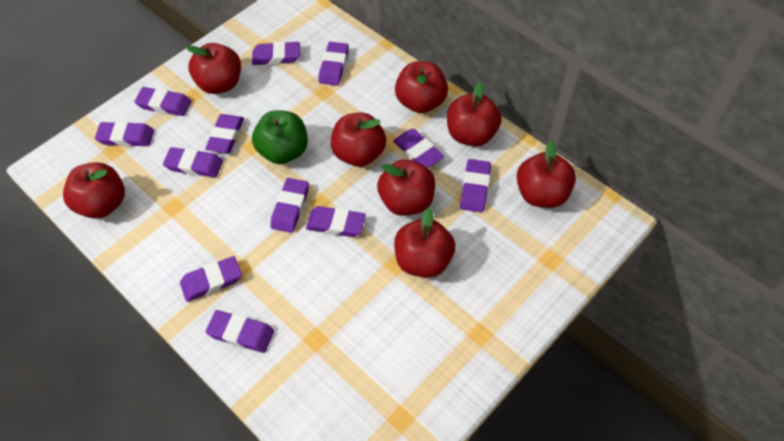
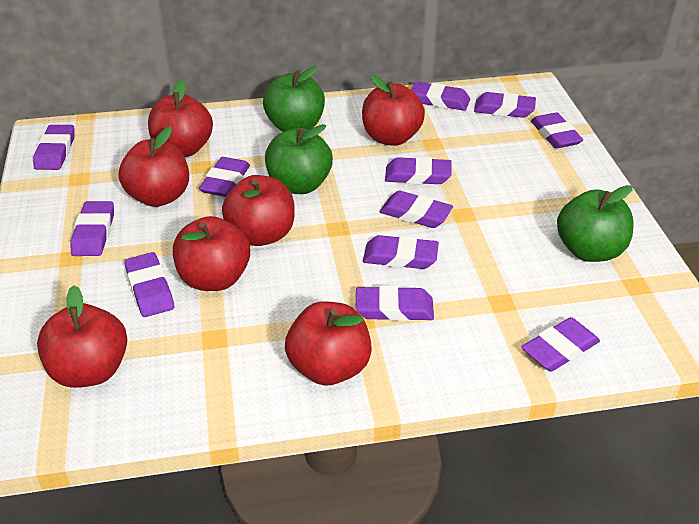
green apple: [252,110,308,164] = 1 -> [263,66,325,132] [265,124,333,194] [557,185,634,262] = 3
red apple: [63,162,125,219] [186,43,241,94] [331,113,386,167] [377,159,435,216] [394,208,455,278] [395,61,448,113] [447,82,502,146] [517,141,576,208] = 8 -> [37,285,127,388] [119,127,189,207] [148,80,213,157] [173,216,250,291] [222,175,295,246] [285,301,372,386] [362,75,425,146] = 7

